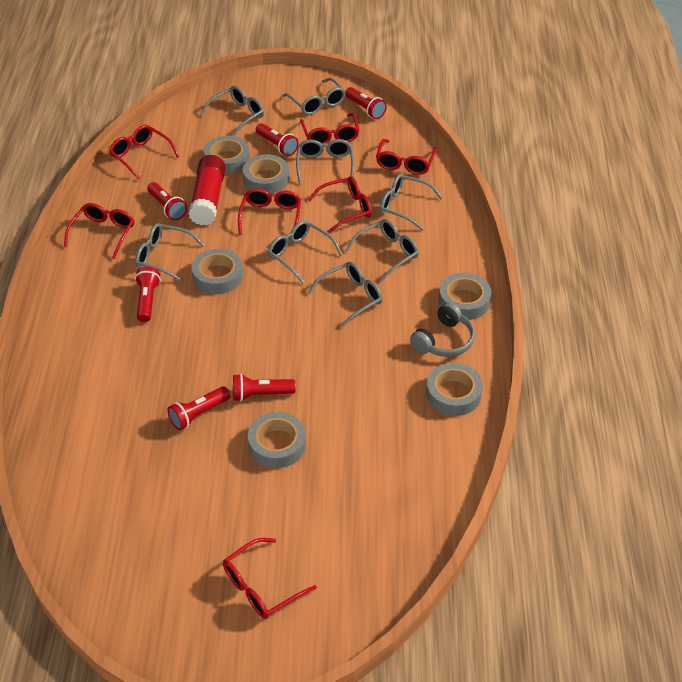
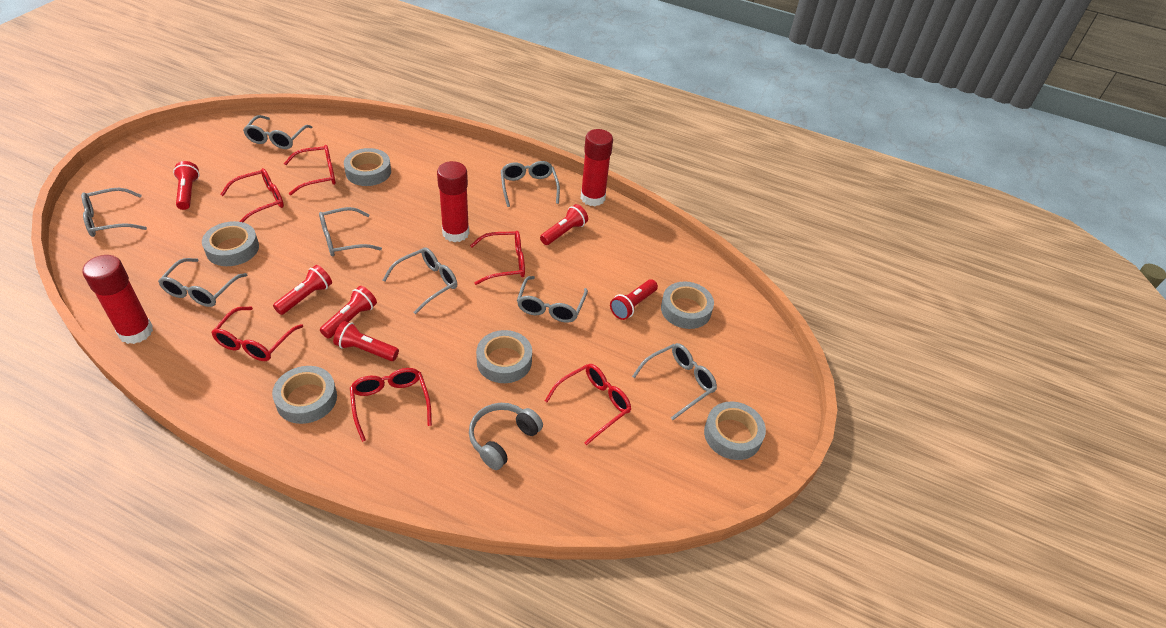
red glasses: [64,203,134,259] [109,125,179,180] [223,538,317,619] [238,188,301,235] [300,113,359,144] [308,176,372,233] [376,139,437,175] = 7 -> [211,307,303,361] [220,168,284,222] [284,145,336,195] [350,368,432,442] [470,231,525,285] [545,364,631,445] = 6
red glue stick: [188,155,226,226] = 1 -> [82,255,153,344] [437,161,469,242] [581,129,613,206] = 3

